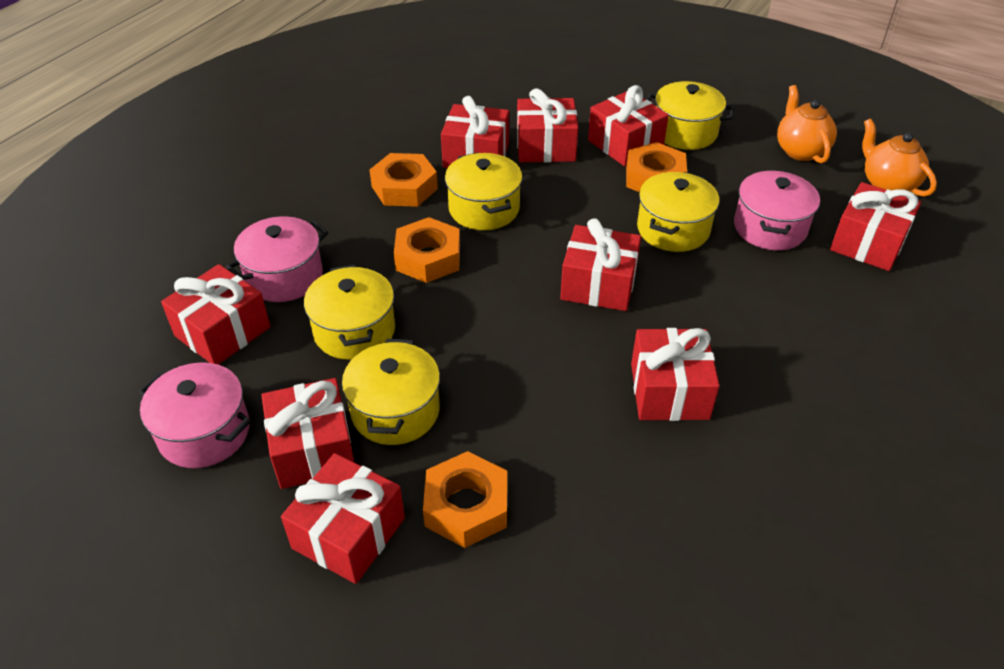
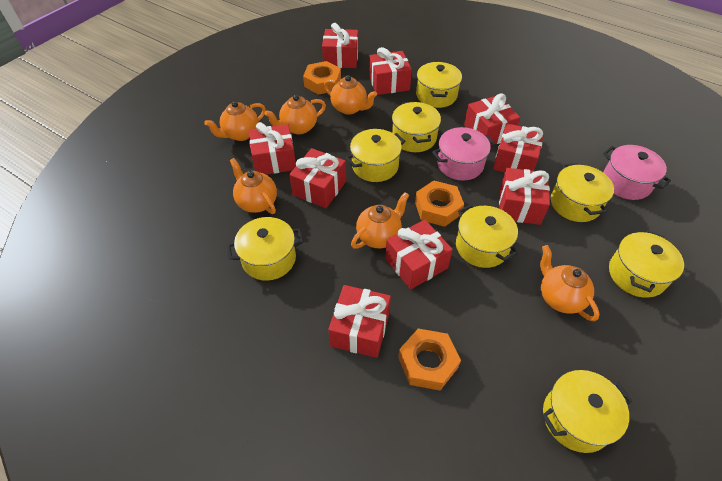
orange nut: [370,153,438,207] [394,217,460,283] [423,451,507,548] [626,142,687,192] = 4 -> [303,61,341,95] [398,329,461,390] [415,180,464,227] = 3
orange teapot: [777,85,837,163] [862,119,937,197] = 2 -> [204,101,266,141] [230,158,277,214] [264,95,326,135] [324,75,377,115] [351,192,409,249] [540,245,599,321] = 6
pink pot: [138,362,251,468] [226,216,328,302] [734,170,820,250] = 3 -> [432,127,495,181] [603,145,671,200] = 2
yellow pot: [304,265,395,360] [342,339,440,445] [445,152,522,230] [637,172,719,252] [647,81,735,150] = 5 -> [227,217,303,281] [345,129,405,182] [392,101,441,152] [416,62,462,108] [456,204,518,268] [542,370,632,453] [551,163,614,222] [609,230,684,298] = 8

